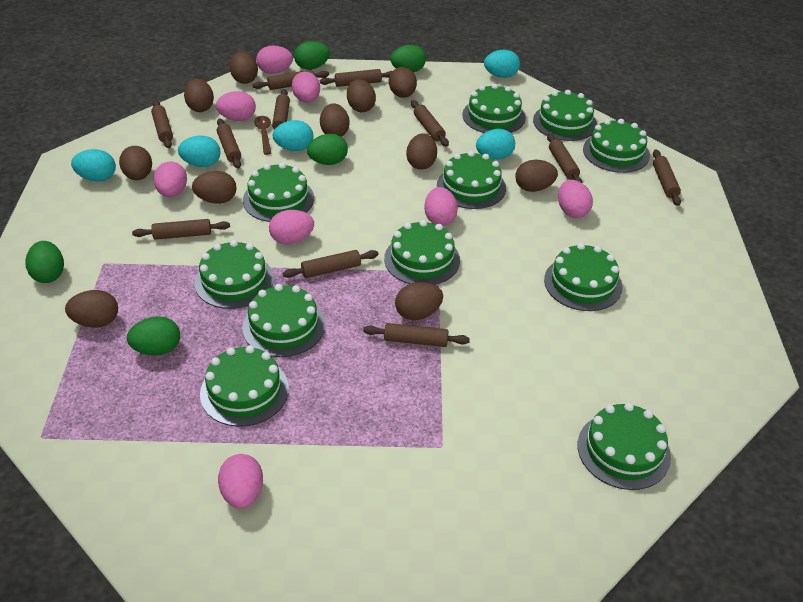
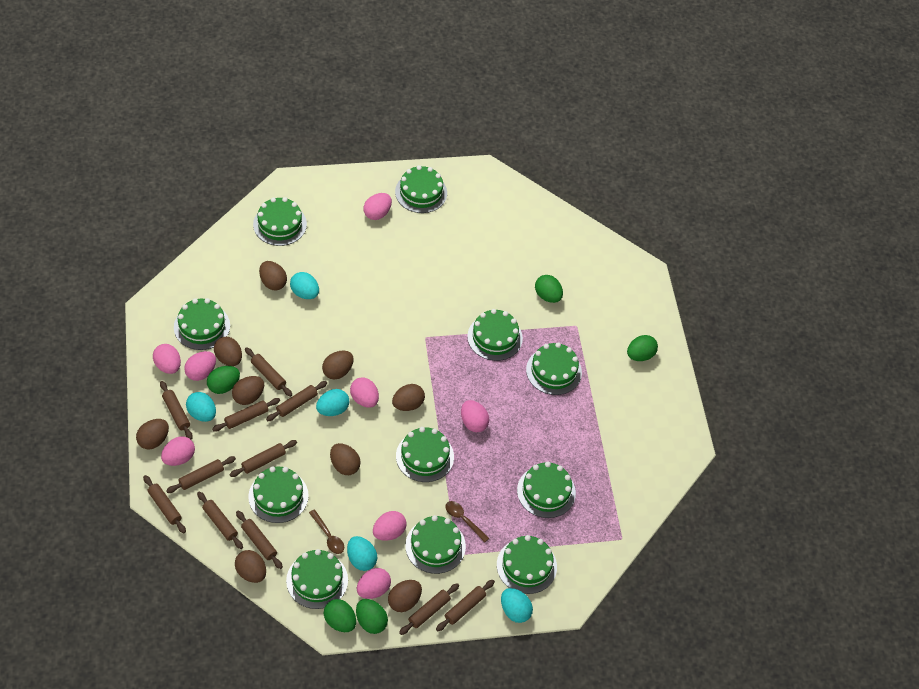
brown egg: [65,290,118,328] [119,146,152,180] [184,79,214,112] [192,171,237,204] [230,52,258,84] [320,103,350,137] [347,79,376,112] [389,67,417,98] [395,282,443,320] [406,133,437,169] [515,160,558,192] = 11 -> [136,419,169,450] [214,337,242,366] [232,376,264,405] [235,550,266,583] [259,261,287,290] [322,350,354,380] [330,443,361,475] [388,580,422,612] [392,384,425,411] = 9
brown spoon: [254,116,271,155] = 1 -> [309,509,344,554] [445,501,489,542] = 2

